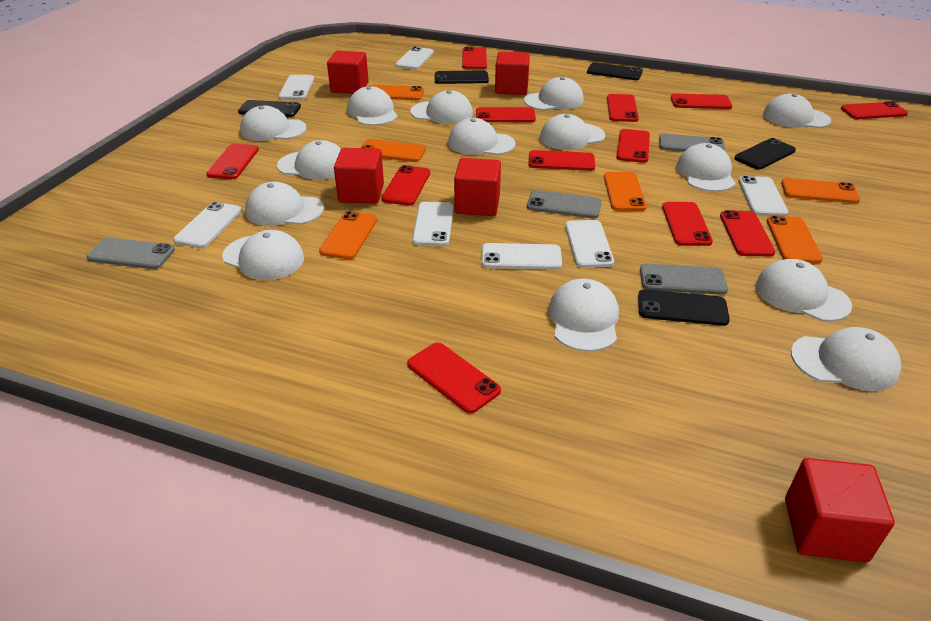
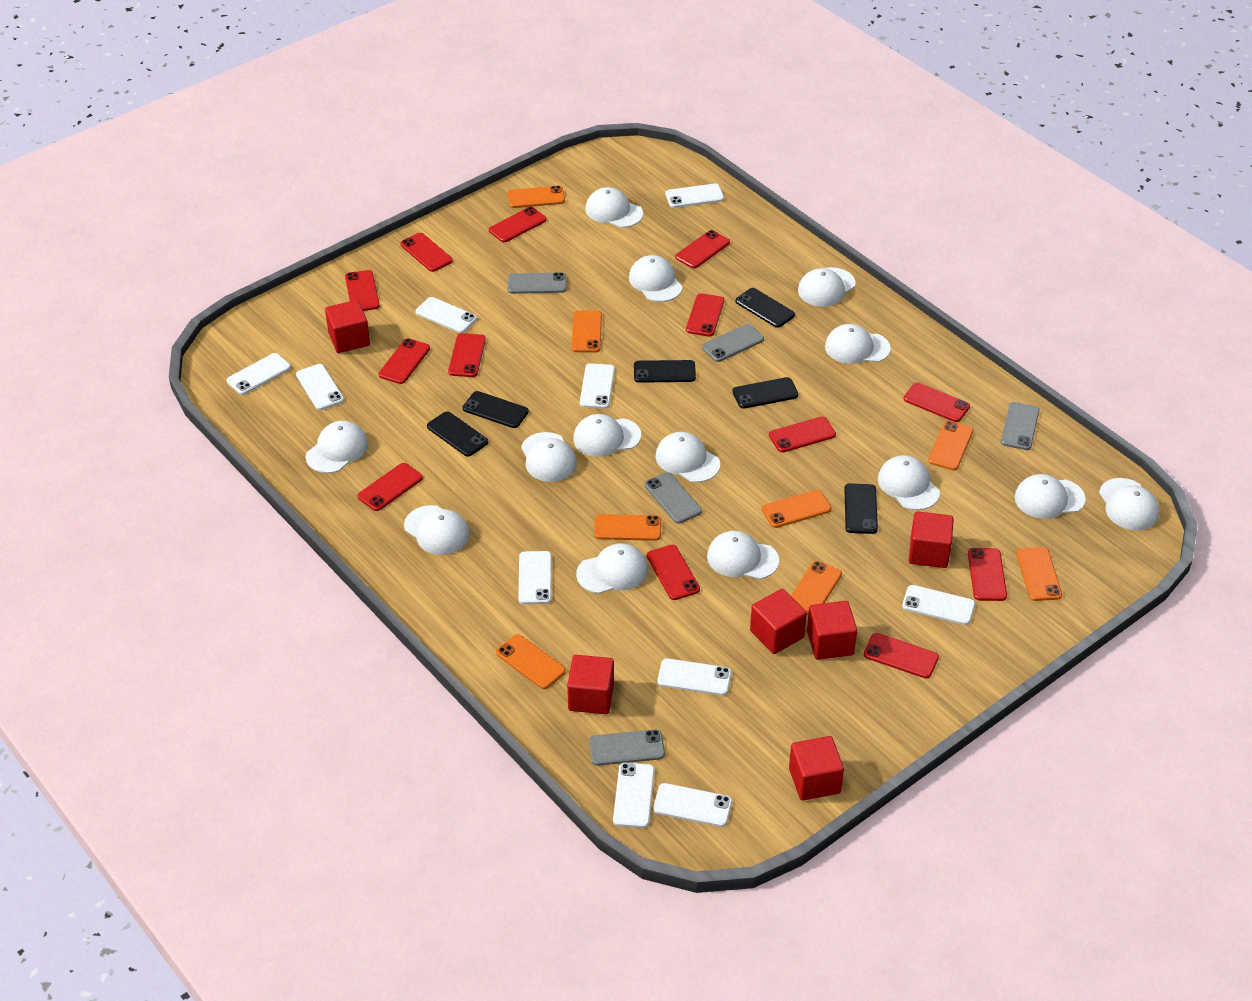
black phone: [238,100,301,117] [435,70,489,84] [587,62,643,80] [638,289,730,326] [734,138,796,170] = 5 -> [427,411,488,456] [463,391,529,428] [634,360,696,383] [732,377,798,409] [735,288,795,328] [844,483,878,534] = 6
grey phone: [86,237,175,269] [527,190,602,219] [640,264,728,295] [659,133,725,152] = 4 -> [508,272,567,294] [589,729,665,766] [644,472,702,524] [702,324,764,362] [1001,402,1039,450] = 5
orange phone: [319,211,377,259] [360,139,426,162] [371,85,424,100] [604,172,647,211] [767,216,823,263] [781,178,860,203] = 6 -> [496,634,566,689] [508,186,565,208] [571,310,602,353] [594,514,661,541] [762,490,831,528] [791,561,842,616] [928,421,973,470] [1016,547,1062,601] = 8
red cube: [327,51,369,94] [334,148,384,204] [454,158,501,216] [495,51,530,95] [785,458,895,562] = 5 -> [325,300,370,353] [567,655,614,714] [750,589,807,654] [789,736,844,801] [807,601,857,660] [909,511,954,568] = 6
red phone: [206,144,259,179] [382,165,430,205] [407,342,501,413] [462,47,487,69] [476,107,536,122] [528,150,595,171] [607,94,639,122] [616,129,650,163] [662,202,713,246] [671,94,732,109] [720,210,776,256] [841,101,908,119] = 12 -> [345,270,380,311] [357,463,423,511] [379,338,430,384] [400,233,453,272] [448,333,486,377] [489,207,547,242] [647,545,700,600] [675,230,730,269] [686,293,724,337] [769,416,836,453] [864,633,939,678] [904,383,970,422] [968,548,1007,601] = 13
white phone: [173,202,242,248] [278,75,314,100] [395,47,434,70] [412,202,453,246] [481,243,562,270] [565,220,614,268] [738,176,788,216] = 7 -> [227,353,291,395] [296,364,344,410] [415,297,477,333] [518,551,552,604] [580,363,615,409] [613,763,655,828] [653,783,732,827] [658,658,732,695] [665,184,724,208] [902,585,975,625] = 10

